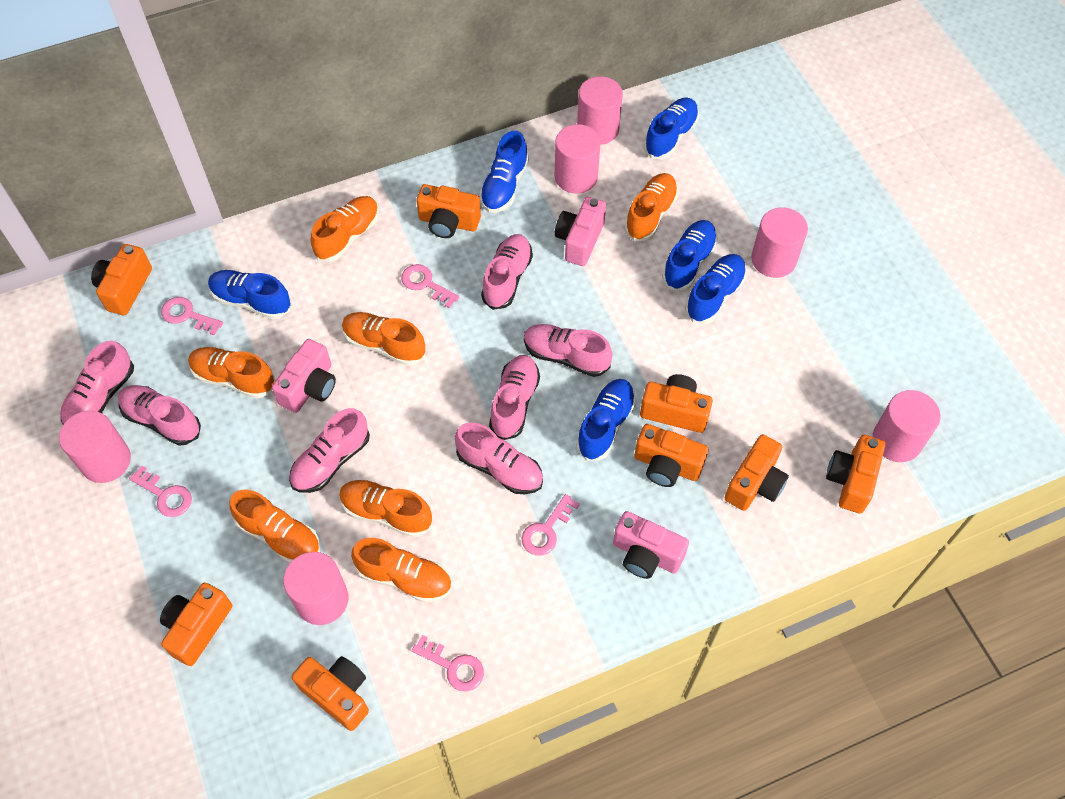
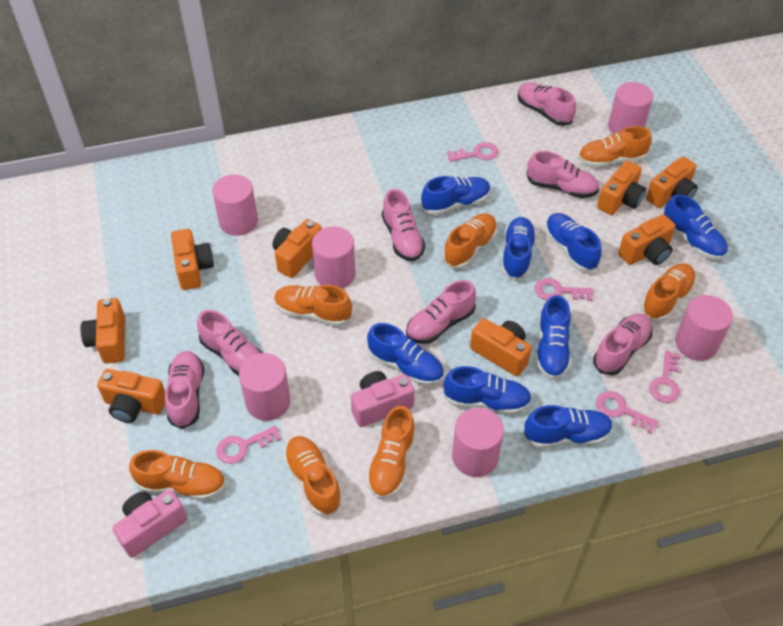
blue shoe: [208,270,291,319] [479,131,529,213] [576,379,636,461] [644,97,699,159] [662,220,718,291] [685,254,747,324] = 6 -> [367,323,444,386] [421,176,491,215] [443,366,532,414] [502,217,536,280] [523,405,613,448] [536,295,571,379] [545,213,602,272] [664,194,728,260] = 8
pink camera: [272,339,336,413] [555,197,606,266] [613,511,689,579] = 3 -> [112,489,187,558] [351,371,415,427] = 2

